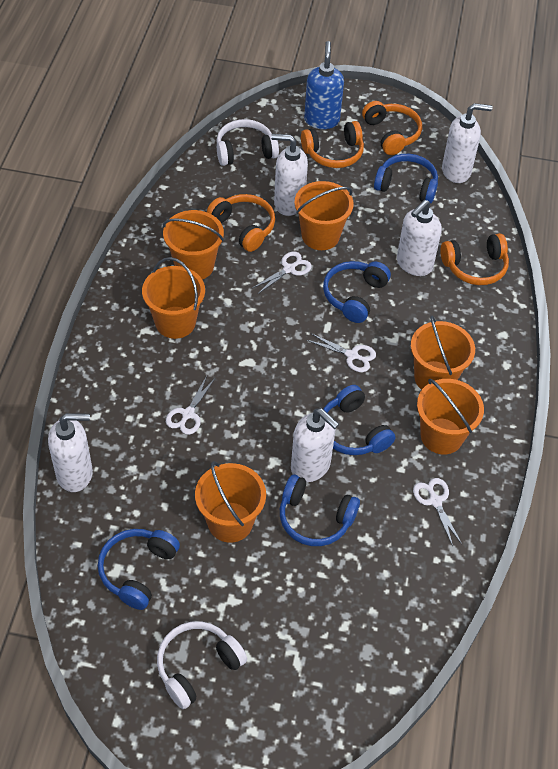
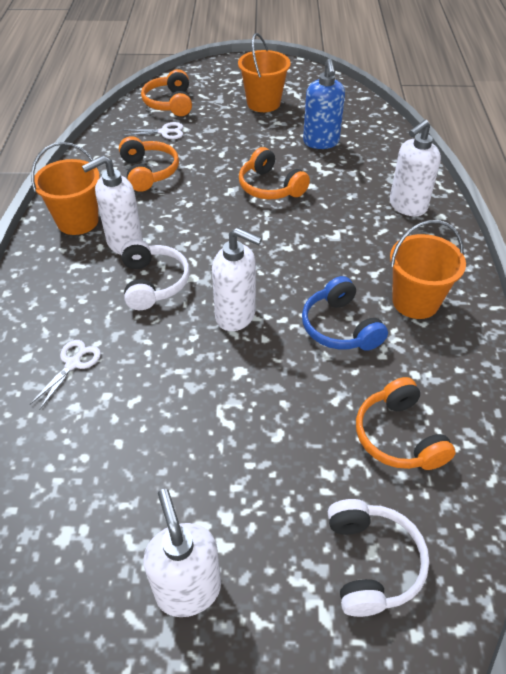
blue headphones: [98,529,180,610] [280,475,360,546] [323,261,391,323] [323,385,396,455] [374,154,438,203] = 5 -> [302,276,388,351] = 1
orange bucket: [142,257,205,339] [163,210,224,279] [195,461,266,543] [294,181,353,250] [411,315,475,390] [417,379,484,455] = 6 -> [31,142,100,235] [238,33,291,112] [390,220,466,319] = 3
white scissors: [166,376,215,435] [253,251,312,294] [307,333,376,372] [413,478,462,546] = 4 -> [30,340,101,410] [122,122,183,139] = 2
white soap dispenser: [48,413,93,492] [271,134,308,216] [291,408,339,482] [397,200,442,276] [442,103,492,183] = 5 -> [82,156,143,255] [143,489,221,617] [212,228,262,331] [390,120,441,216] = 4

